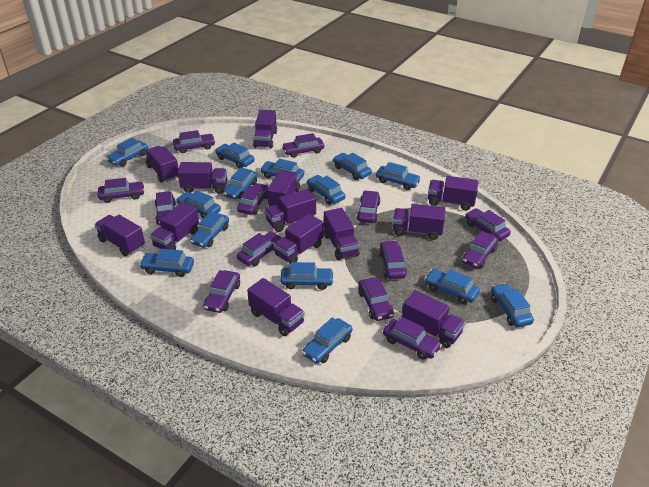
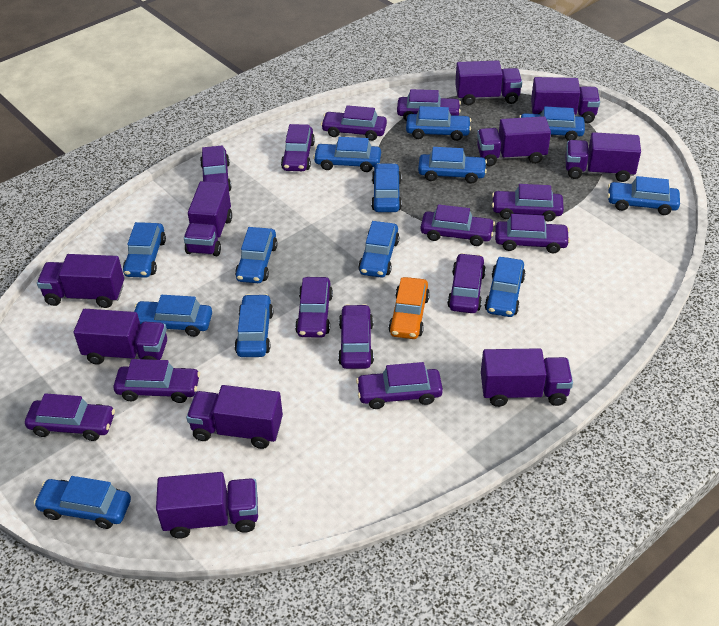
blue car: [106,138,148,167] [139,249,194,277] [176,191,221,218] [190,211,229,248] [215,143,255,168] [223,168,258,199] [260,159,305,181] [280,262,334,290] [302,317,353,364] [307,175,346,204] [333,153,372,180] [376,162,421,190] [425,269,480,304] [491,283,534,328] = 14 -> [33,476,131,529] [123,222,166,278] [134,295,212,337] [234,294,273,357] [235,227,278,283] [313,137,381,172] [358,221,399,278] [371,163,402,212] [406,106,471,141] [418,147,487,183] [485,257,526,317] [519,106,585,141] [608,176,680,215] = 13
orange car: none = 0 -> [388,277,430,339] = 1
purple truck: [95,215,145,256] [144,146,179,183] [150,202,199,250] [178,162,227,194] [247,278,305,336] [253,110,277,148] [265,189,316,232] [267,170,300,206] [274,214,323,265] [324,208,360,260] [393,204,445,240] [402,290,465,348] [428,176,479,211] = 13 -> [37,254,124,308] [74,309,167,365] [156,472,258,538] [184,181,232,256] [186,385,283,449] [455,60,522,106] [477,116,551,166] [481,348,573,407] [531,77,600,123] [565,132,641,182] = 10

